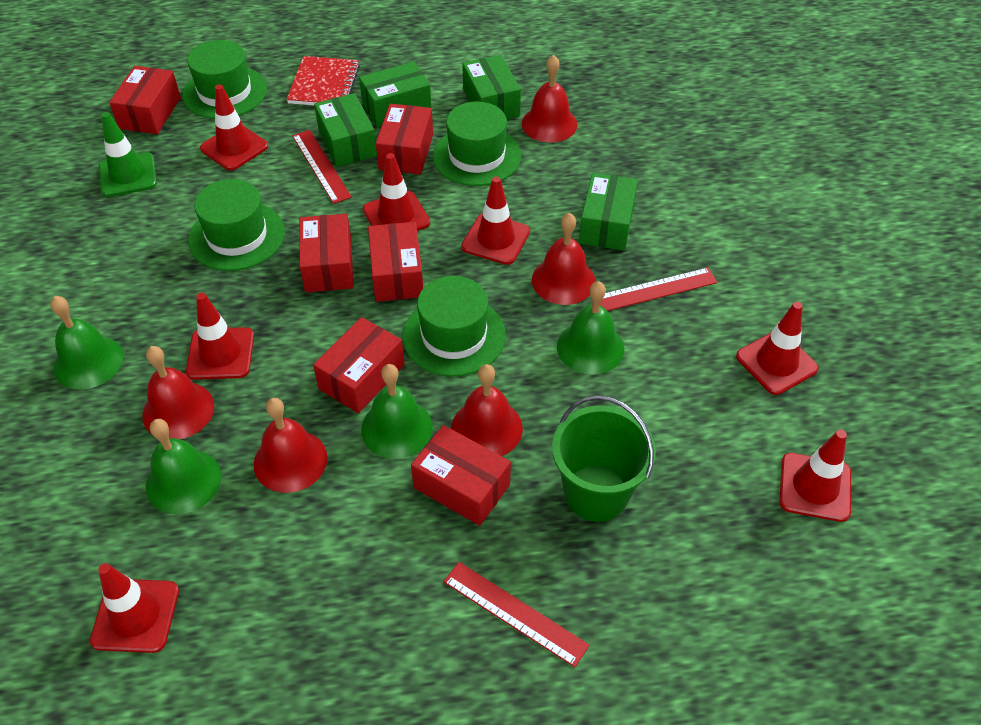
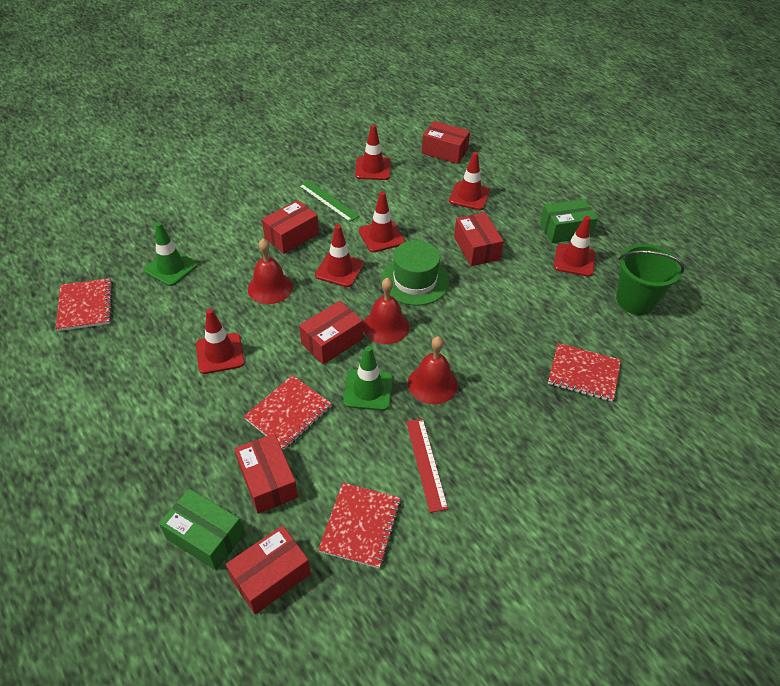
green bell: [50,296,123,390] [146,419,221,514] [361,364,433,459] [557,281,624,375] = 4 -> none = 0
green box: [314,93,377,167] [359,62,431,127] [462,55,521,119] [579,173,638,251] = 4 -> [159,489,244,570] [540,199,598,243] = 2
green hat: [182,40,267,119] [188,179,285,271] [403,276,506,377] [433,102,521,186] = 4 -> [381,240,449,306] = 1
green ruler: none = 0 -> [299,180,359,222] = 1
green traffic cone: [99,112,157,197] = 1 -> [144,222,198,286] [343,346,393,411] = 2
red bell: [142,346,214,439] [254,398,327,493] [451,364,523,456] [522,55,577,142] [532,213,596,305] = 5 -> [248,239,293,304] [363,278,409,344] [408,336,458,404] = 3
red notebook: [286,56,360,105] = 1 -> [56,278,113,331] [244,375,332,450] [318,483,401,569] [548,343,621,402] = 4
red ruler: [292,130,352,204] [444,562,589,667] [600,268,718,311] = 3 -> [406,419,448,513] = 1
red traffic cone: [90,563,179,653] [186,293,254,380] [200,84,268,171] [363,153,430,231] [461,176,530,265] [736,302,819,395] [779,430,851,522] = 7 -> [196,309,245,374] [315,225,364,287] [355,125,391,180] [359,192,405,252] [449,152,490,210] [554,216,596,277] = 6

